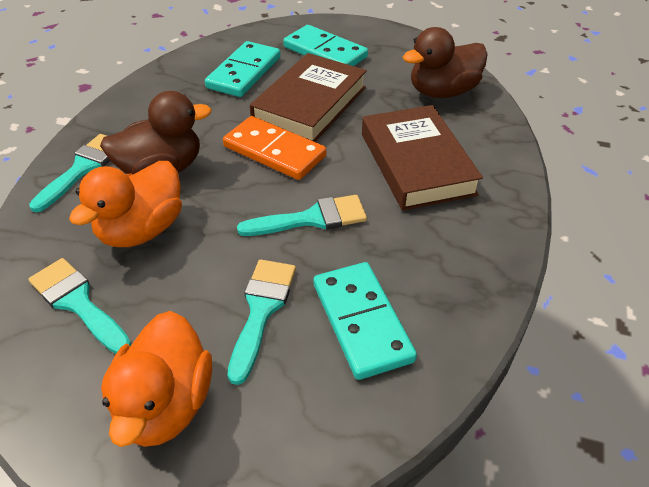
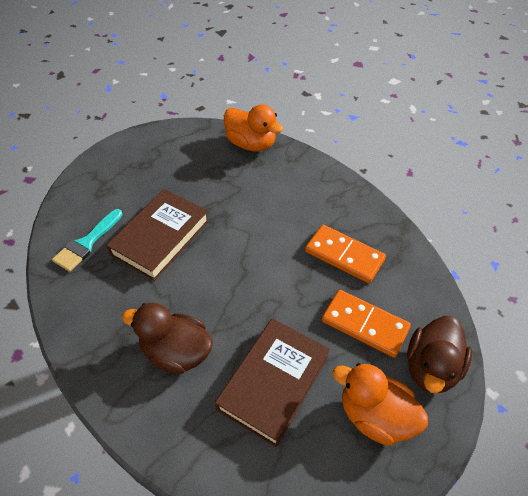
orange domino: [223,116,326,180] = 1 -> [305,225,386,283] [322,290,411,358] = 2
turquoise brush: [28,258,131,354] [29,134,110,212] [227,260,296,385] [237,195,367,236] = 4 -> [52,209,122,272] = 1
turquoise domino: [205,41,281,97] [283,25,368,66] [314,262,417,380] = 3 -> none = 0

